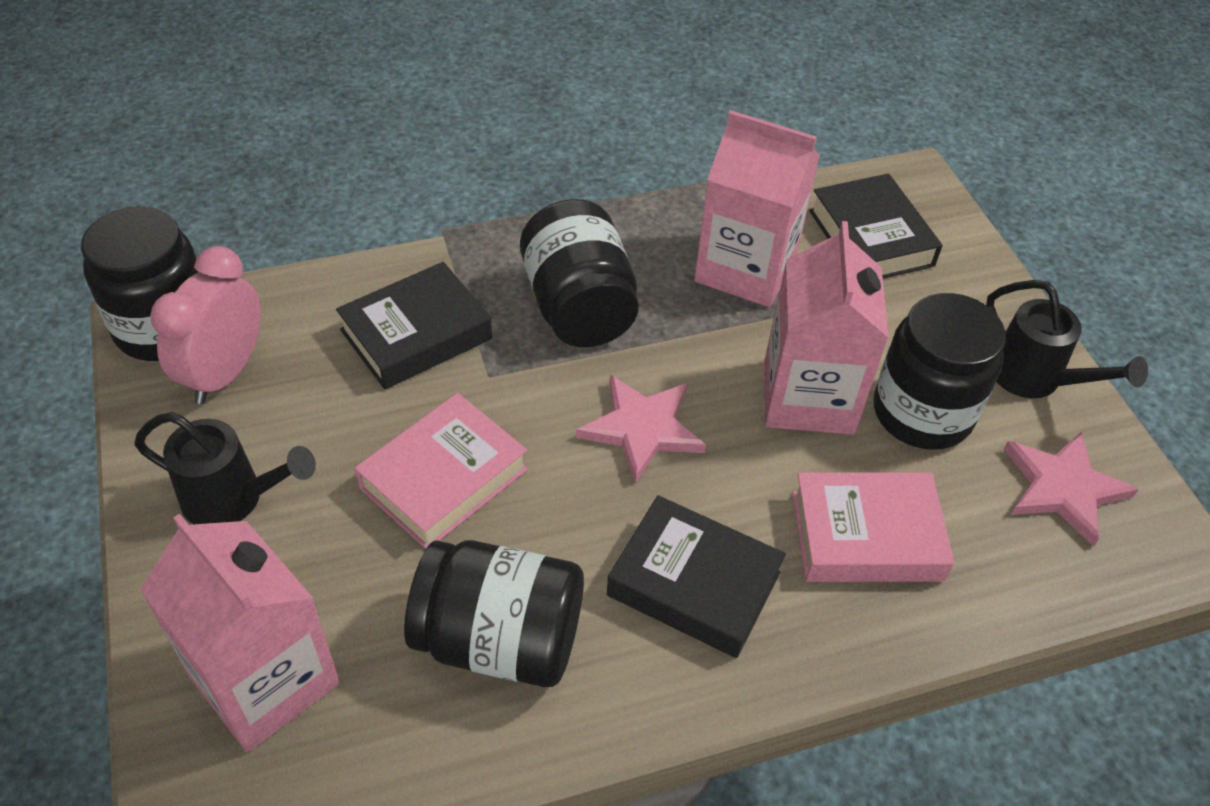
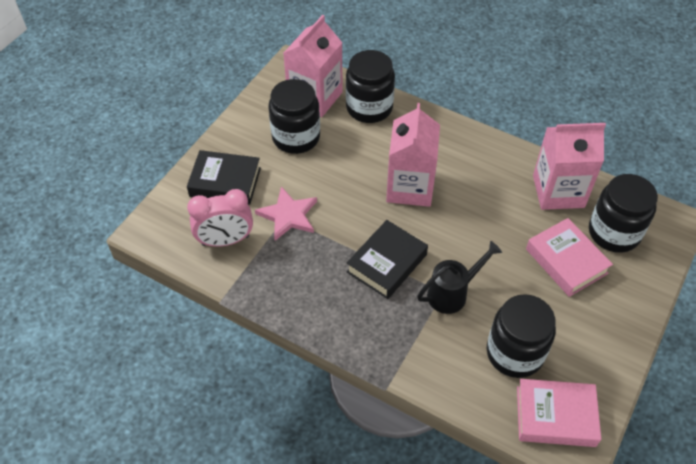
black book: [336,262,492,390] [607,495,786,658] [809,174,943,279] = 3 -> [187,150,261,204] [347,220,428,299] = 2
black watering can: [134,412,316,524] [986,280,1148,398] = 2 -> [417,241,502,314] = 1
pink star: [576,375,706,483] [1004,431,1139,547] = 2 -> [255,186,317,241] = 1

